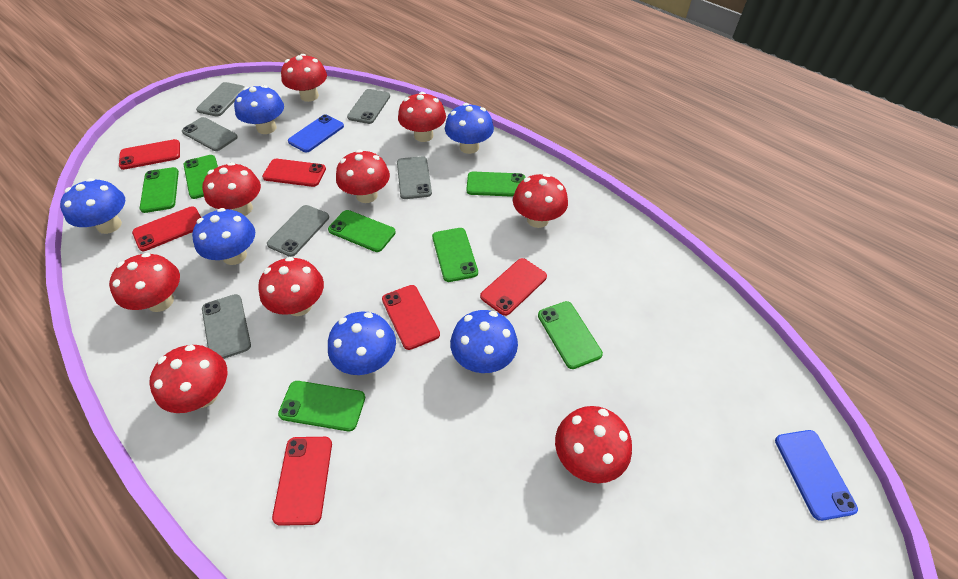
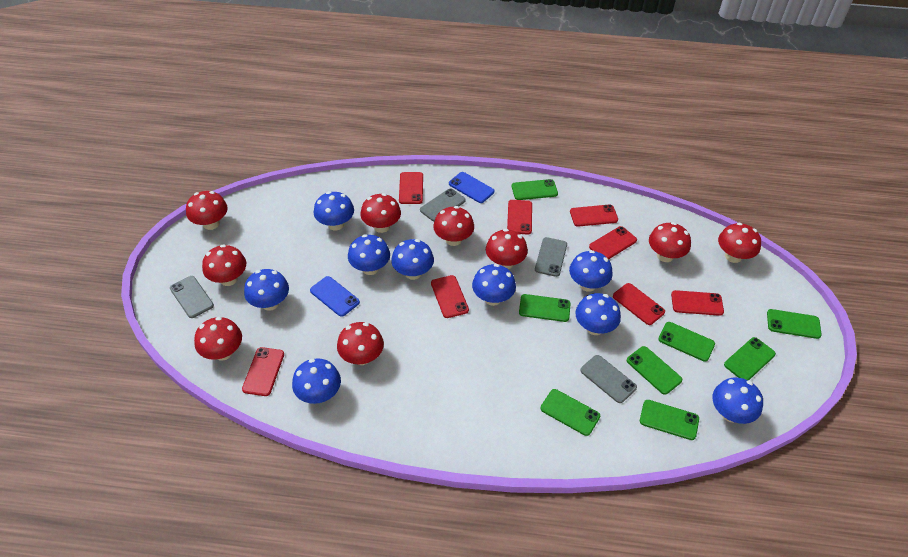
blue mushroom: [60,178,125,234] [192,208,255,265] [234,85,284,134] [328,312,396,375] [445,103,494,154] [450,310,518,373] = 6 -> [244,269,289,311] [292,358,341,404] [314,191,354,231] [348,234,390,275] [391,239,434,280] [472,264,516,306] [569,250,613,292] [575,293,621,335] [712,378,763,424] = 9
green phone: [140,167,179,213] [183,155,218,199] [278,381,365,431] [328,210,396,252] [432,228,478,282] [466,172,526,197] [538,301,603,369] = 7 -> [512,179,558,200] [519,294,571,322] [540,389,600,436] [627,346,682,395] [640,400,699,440] [659,322,715,362] [724,337,776,380] [767,309,822,339] = 8
grey phone: [182,117,238,151] [196,82,245,116] [202,294,251,359] [267,205,329,257] [347,89,390,124] [397,156,432,199] = 6 -> [170,276,214,318] [420,189,466,222] [535,237,567,277] [580,355,637,403] = 4
red phone: [119,139,180,170] [132,207,201,251] [262,159,326,187] [272,437,332,526] [382,285,440,350] [480,258,547,316] = 6 -> [242,347,284,396] [399,172,423,204] [431,275,469,318] [507,200,532,235] [570,204,618,227] [589,226,637,259] [613,283,665,325] [671,290,724,316] = 8

